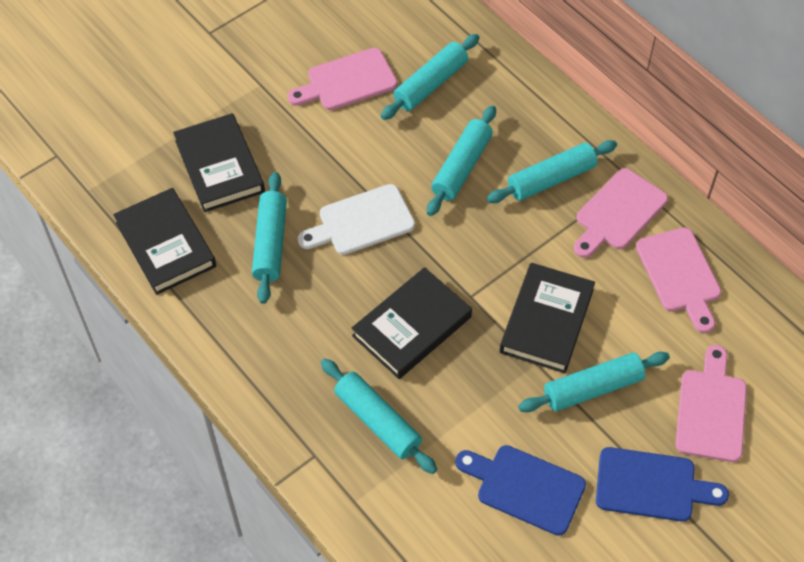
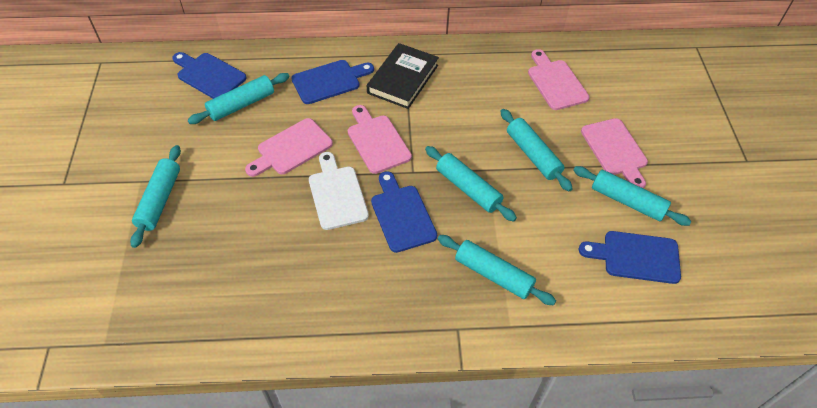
black book: [113,188,216,295] [173,113,265,212] [351,267,472,379] [499,263,595,373] = 4 -> [367,43,439,109] = 1
blue cutting board: [455,445,586,536] [596,447,729,522] = 2 -> [172,52,247,99] [291,60,374,104] [371,171,437,253] [579,231,681,284] = 4

